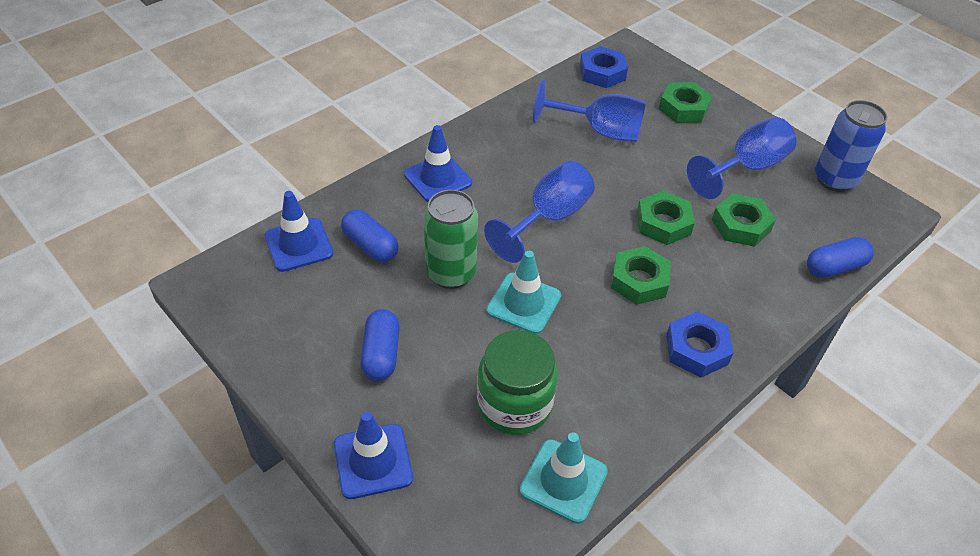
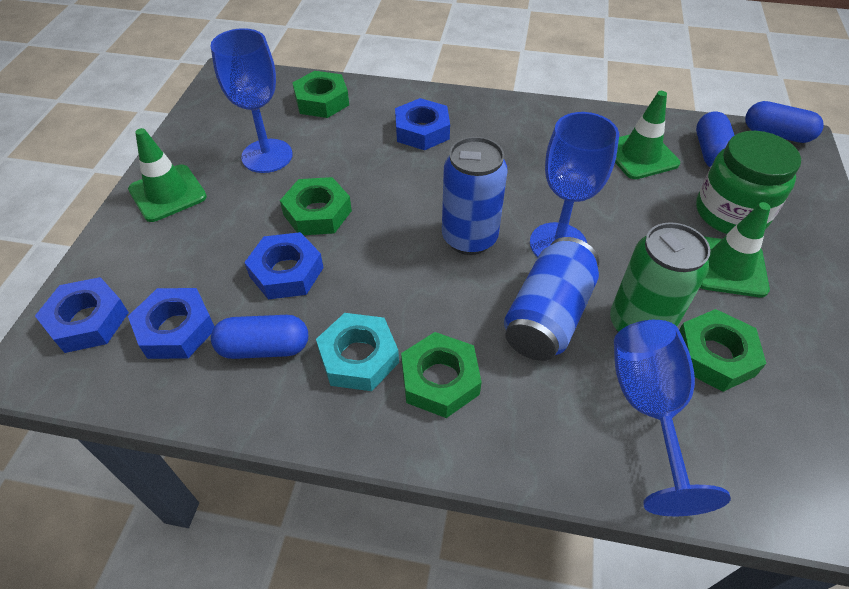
blue can: [815,100,887,192] = 1 -> [442,137,508,255] [504,237,599,361] = 2
blue nut: [580,46,628,88] [666,311,733,378] = 2 -> [35,277,129,353] [128,288,215,359] [244,232,324,300] [395,98,450,150] = 4
blue traffic cone: [265,191,333,272] [334,412,413,499] [404,125,472,202] = 3 -> none = 0
green traffic cone: none = 0 -> [128,128,207,222] [615,91,680,179] [700,202,771,297] = 3
turquoise nut: none = 0 -> [316,313,399,391] = 1
turquoise traffic cone: [486,251,561,334] [519,432,608,524] = 2 -> none = 0

